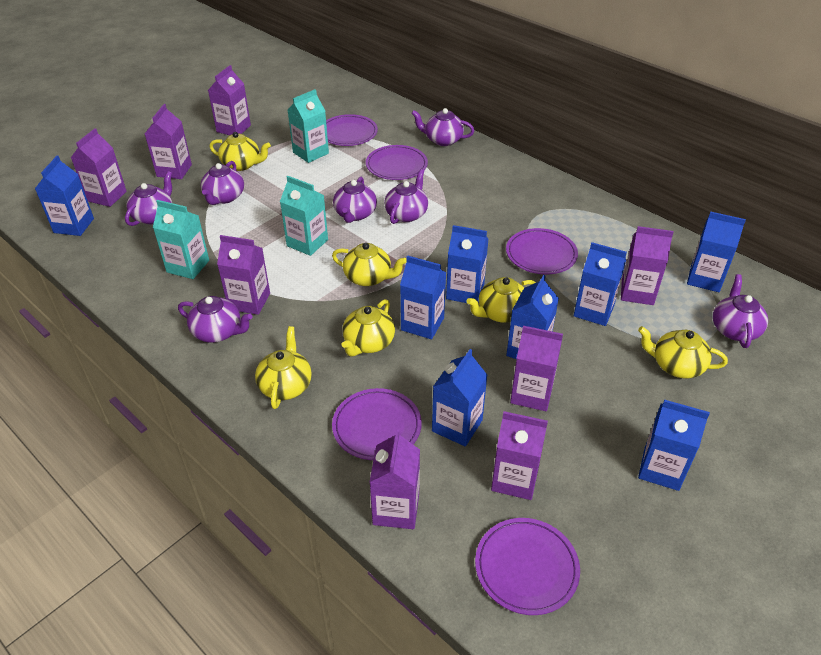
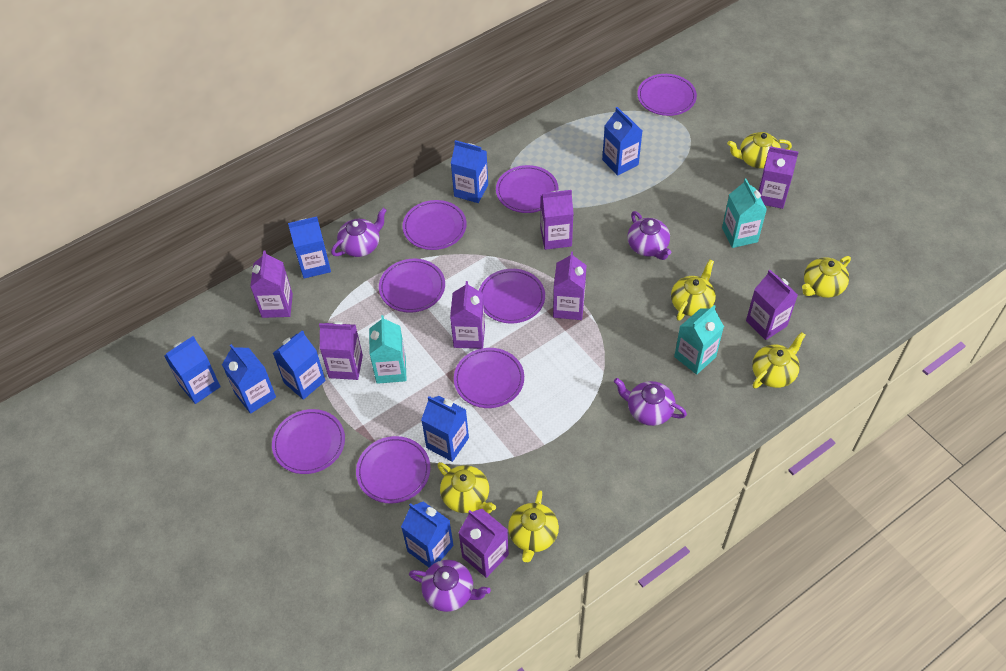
purple plate: [326,114,378,146] [332,388,422,460] [366,145,428,180] [475,518,580,615] [506,228,578,274] = 5 -> [272,409,345,474] [356,436,430,504] [379,259,445,313] [403,200,467,250] [454,348,524,408] [479,269,545,323] [496,165,559,213] [637,74,697,116] = 8
purple teapot: [125,171,172,226] [178,296,252,343] [200,161,244,205] [333,177,377,223] [384,169,428,224] [411,108,474,146] [713,274,768,348] = 7 -> [331,208,387,257] [409,560,491,612] [614,378,687,426] [627,211,672,260] = 4

